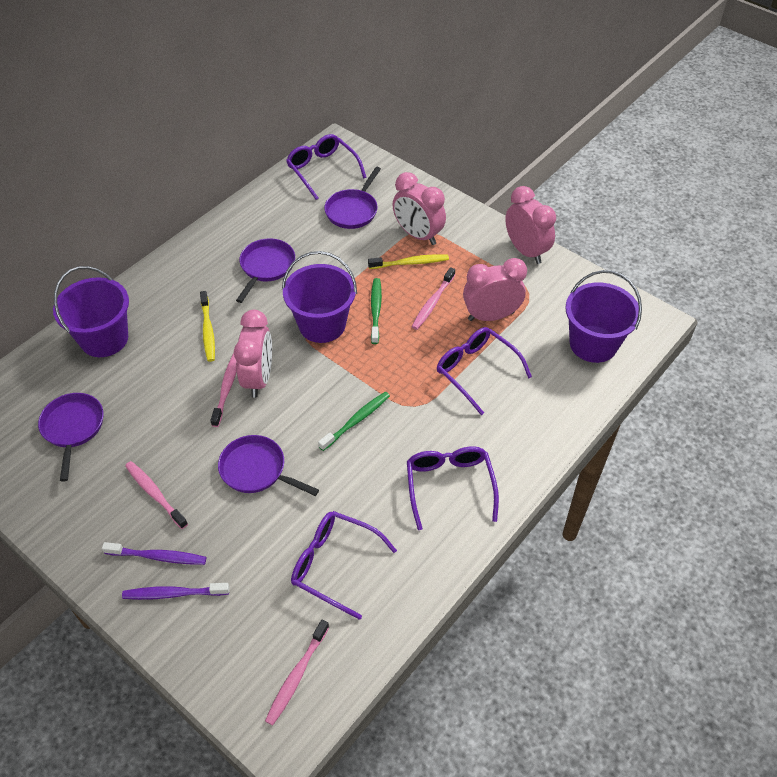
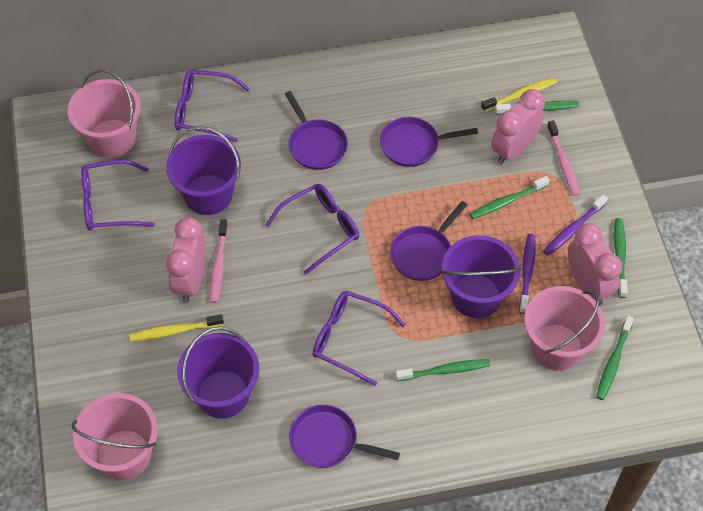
green toothbrush: [318,392,390,451] [371,278,382,344] = 2 -> [395,359,490,381] [470,176,550,219] [495,101,579,115] [596,316,634,400] [614,218,628,298] = 5
pink bucket: none = 0 -> [68,69,141,158] [72,393,158,480] [524,286,605,370] = 3
pink clock: [234,310,272,398] [393,172,446,245] [463,258,527,321] [505,186,556,264] = 4 -> [166,217,206,303] [491,89,545,165] [568,223,622,306] = 3
pink toothbrush: [125,461,188,529] [210,353,237,427] [265,620,329,725] [412,267,455,330] = 4 -> [210,219,228,303] [547,120,580,196] = 2

